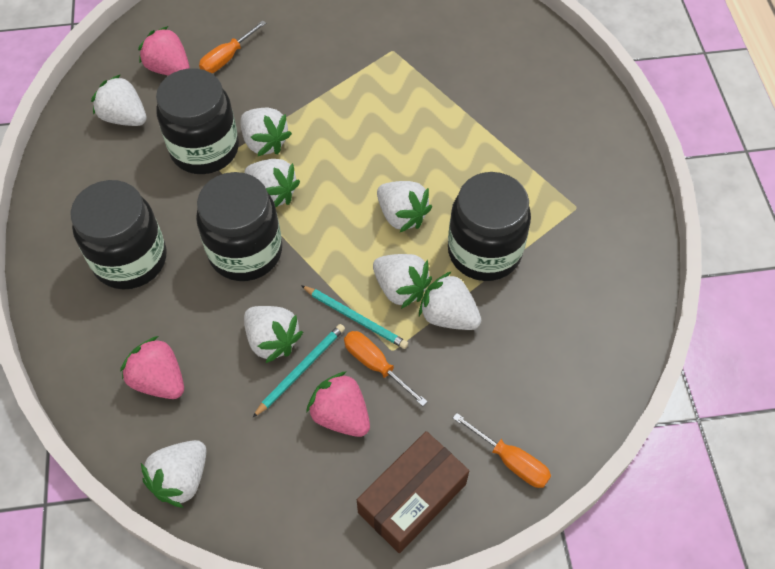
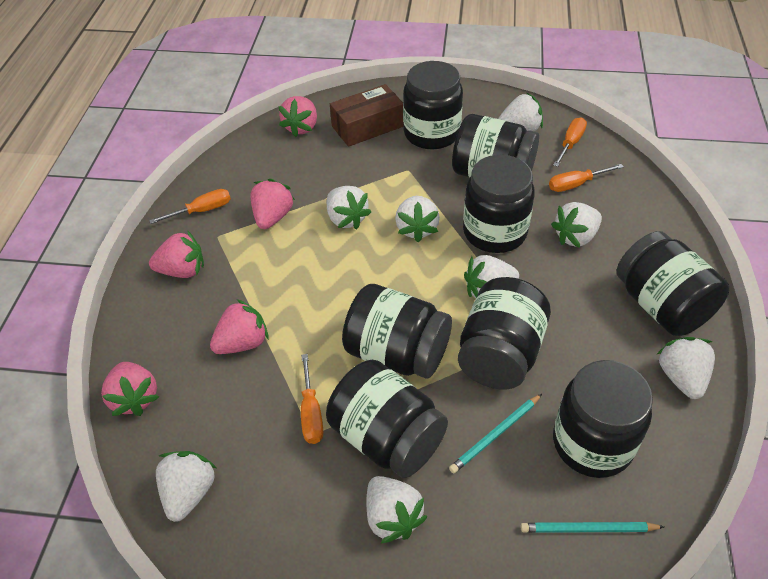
black jar: [70,180,167,290] [156,68,239,174] [196,172,282,281] [448,172,531,281] = 4 -> [326,360,448,478] [342,284,452,379] [403,61,463,150] [452,114,539,178] [458,277,551,389] [463,155,535,253] [553,360,653,478] [617,231,729,336] = 8
orange screwdriver: [199,20,266,73] [344,331,428,406] [453,413,551,488] = 3 -> [149,189,231,224] [301,354,323,444] [549,164,624,192] [553,117,587,167] = 4
pink strawberry: [120,336,184,399] [138,26,190,76] [306,371,370,437] = 3 -> [101,362,159,416] [149,230,204,278] [210,299,269,354] [250,179,295,229] [278,96,317,137] = 5

